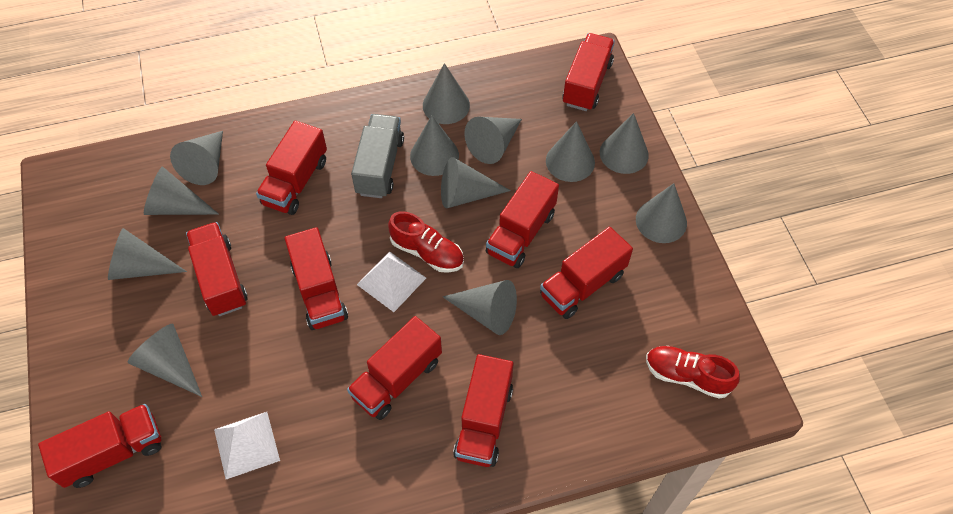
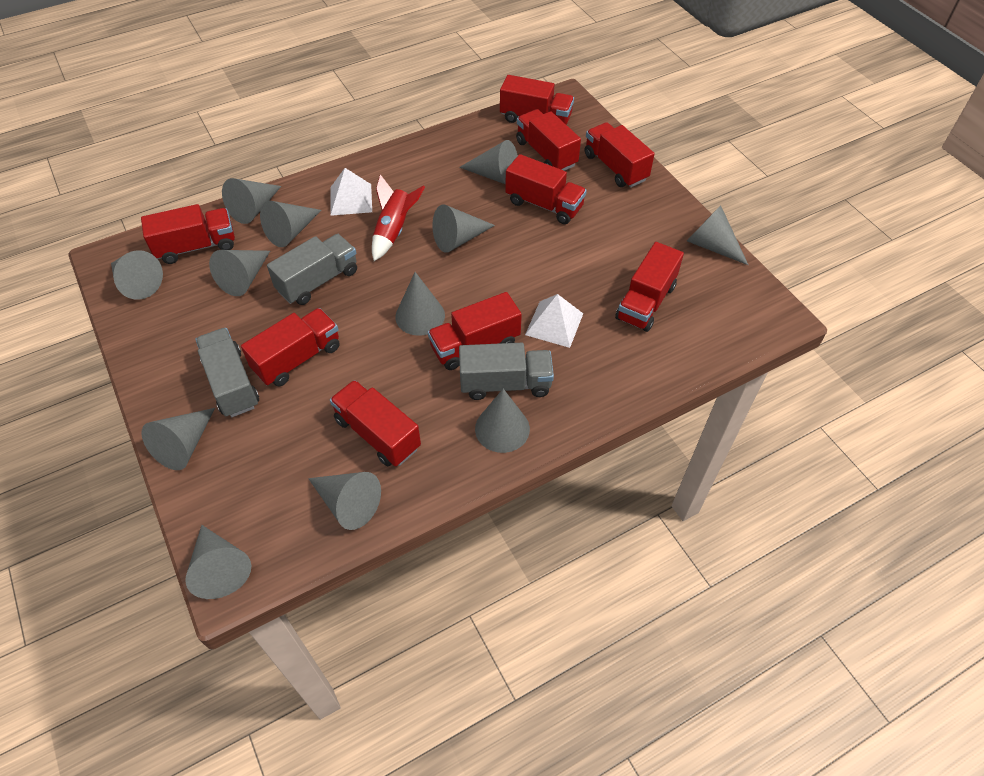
grey truck: [351,114,404,198] = 1 -> [195,328,259,417] [267,234,357,305] [459,343,554,400] = 3
red rocket: none = 0 -> [372,174,425,261] = 1
red shoe: [388,211,464,273] [646,346,740,399] = 2 -> none = 0

